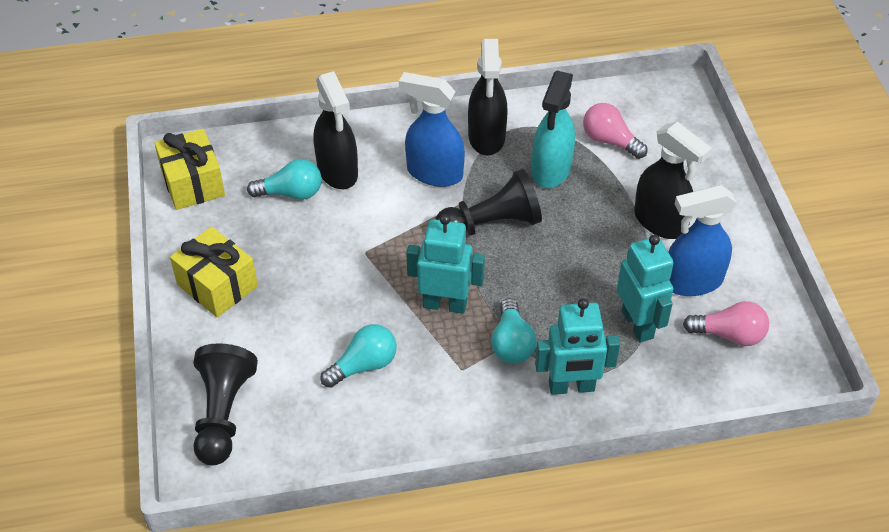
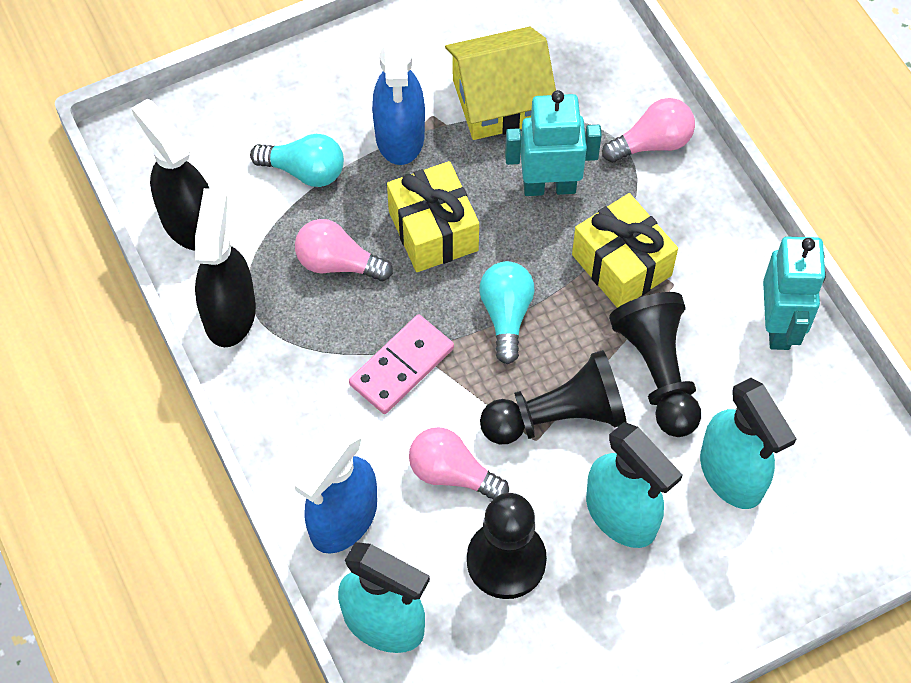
black pawn: [193,343,258,466] [436,169,542,236] = 2 -> [467,493,547,599] [480,350,627,444] [609,292,701,437] = 3
black spray bottle: [314,71,358,189] [468,39,508,155] [634,122,712,239] = 3 -> [131,99,210,250] [195,188,256,347] = 2
pink domino: none = 0 -> [349,315,454,414] = 1
pink light bulb: [583,103,647,159] [683,301,769,346] = 2 -> [295,219,393,281] [409,427,509,499] [602,98,695,163] = 3
turquoise light bulb: [247,159,322,200] [320,324,397,388] [491,298,537,364] = 3 -> [250,134,344,187] [479,261,535,364] = 2
turquoise robot: [406,214,485,314] [535,298,620,395] [617,235,674,343] = 3 -> [505,90,602,196] [763,237,826,350] = 2
turquoise spray bottle: [532,71,575,188] = 1 -> [338,542,430,653] [586,422,683,548] [700,378,797,509] = 3
yellow house: none = 0 -> [445,26,556,140] = 1

